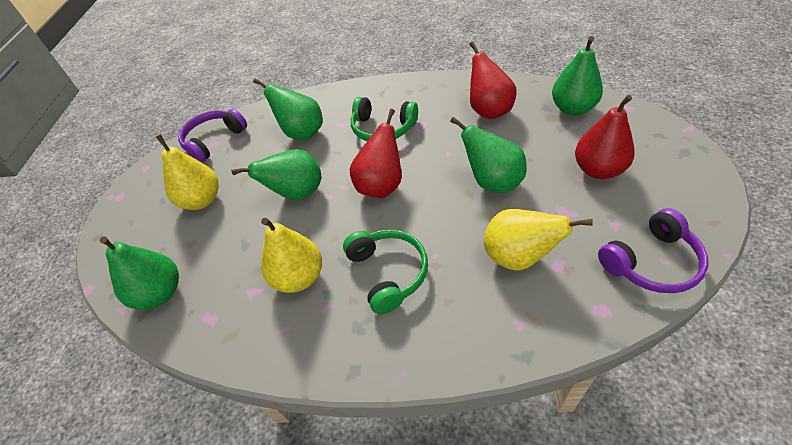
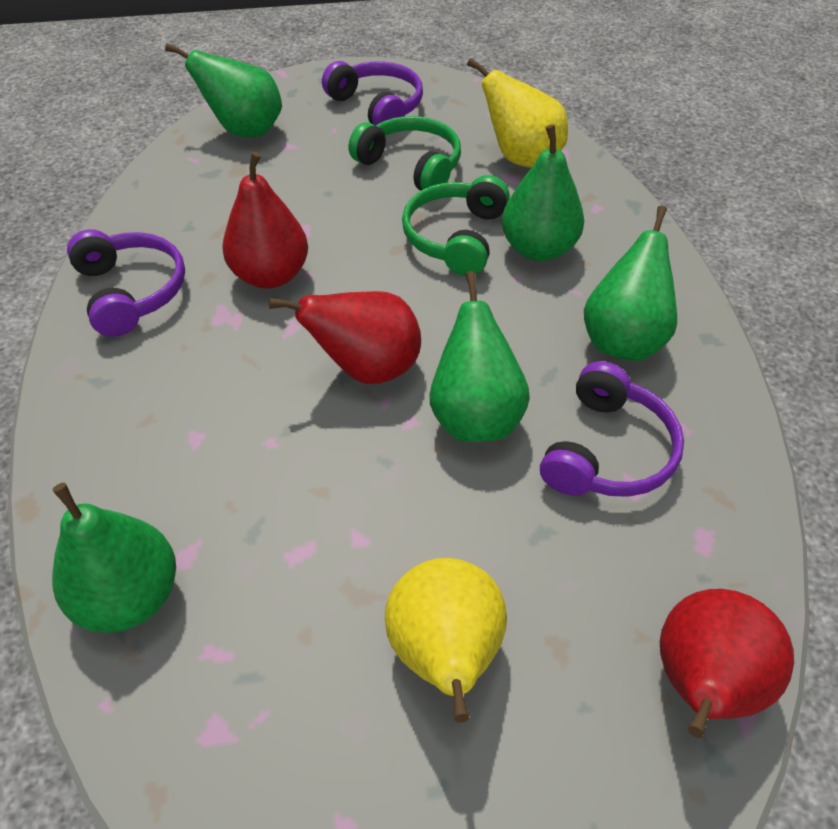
purple headphones: [178,109,247,163] [598,208,708,293] = 2 -> [67,229,185,337] [322,61,423,126] [540,361,684,497] = 3
yellow pear: [156,134,219,210] [261,218,322,293] [484,209,593,271] = 3 -> [385,558,507,723] [467,58,568,168] = 2

